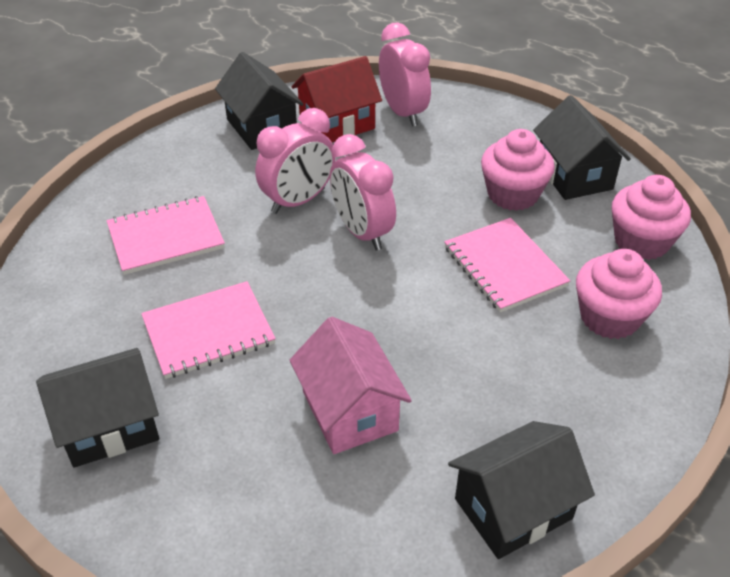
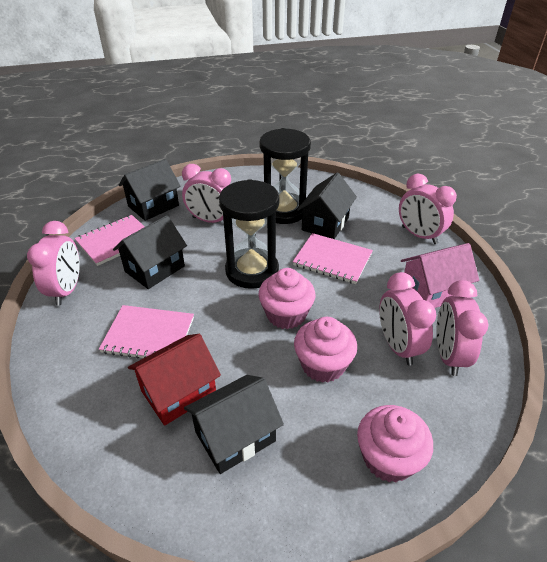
black hourglass: none = 0 -> [219,179,280,289] [259,128,311,224] = 2
pink clock: [255,108,336,214] [330,134,396,250] [379,23,431,126] = 3 -> [27,221,80,306] [182,164,231,223] [379,272,436,366] [399,174,457,244] [436,280,489,376] = 5

